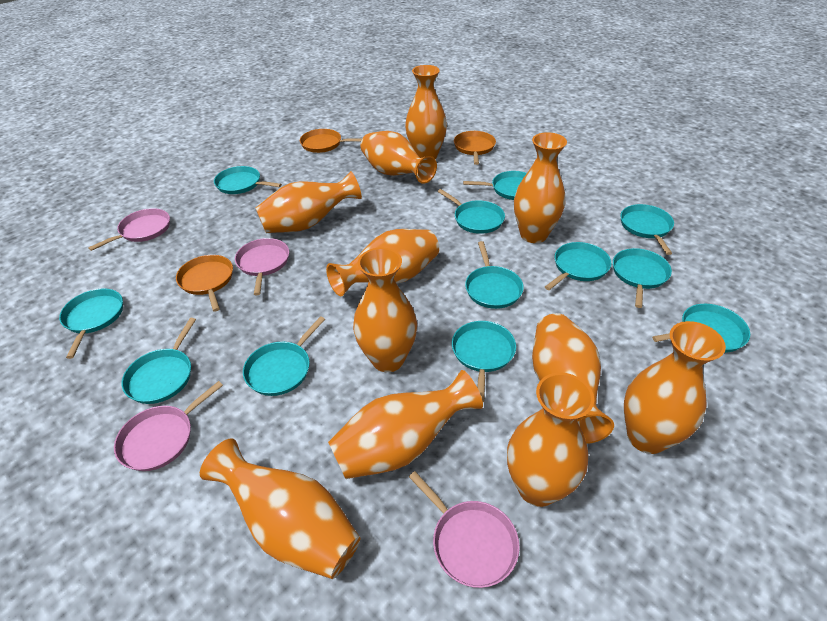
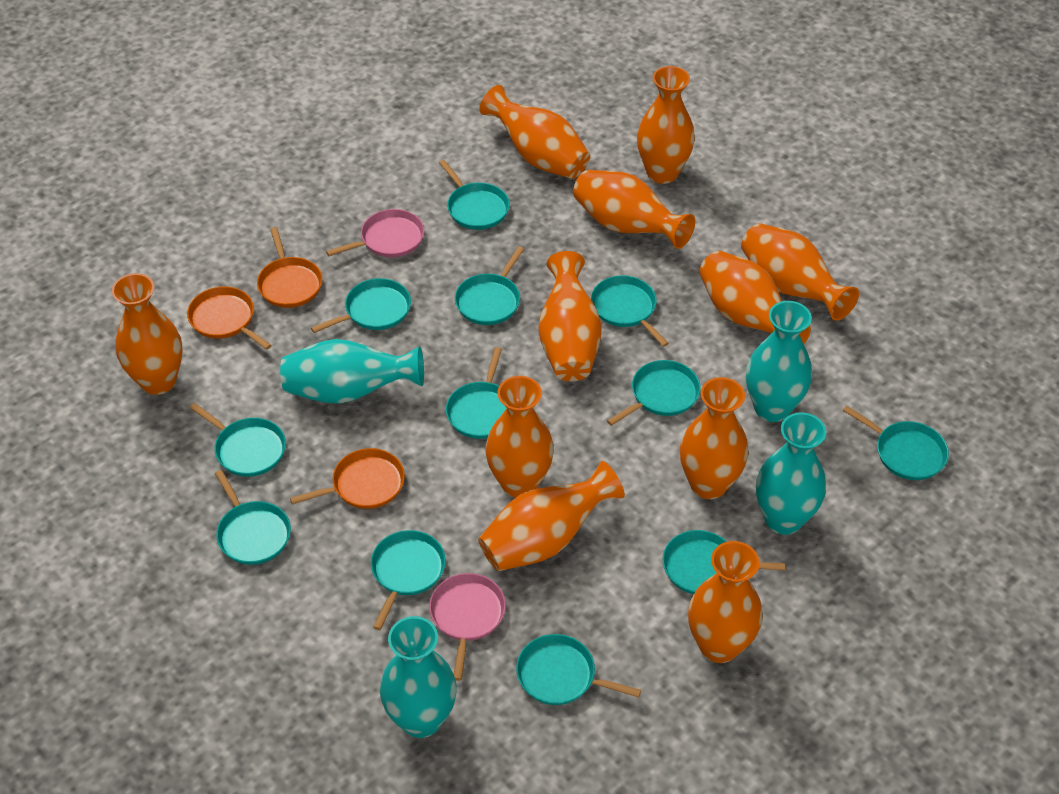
pink pan: [88,208,170,251] [114,381,223,471] [235,238,289,295] [409,471,520,588] = 4 -> [326,209,424,257] [429,573,506,681] = 2
turquoise vase: none = 0 -> [280,339,424,404] [380,616,457,738] [746,301,812,422] [756,412,826,535] = 4

